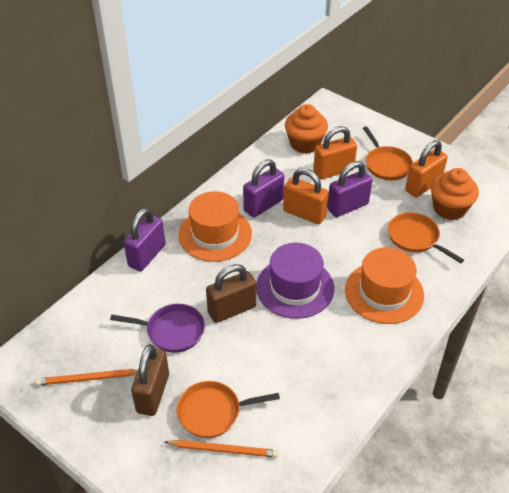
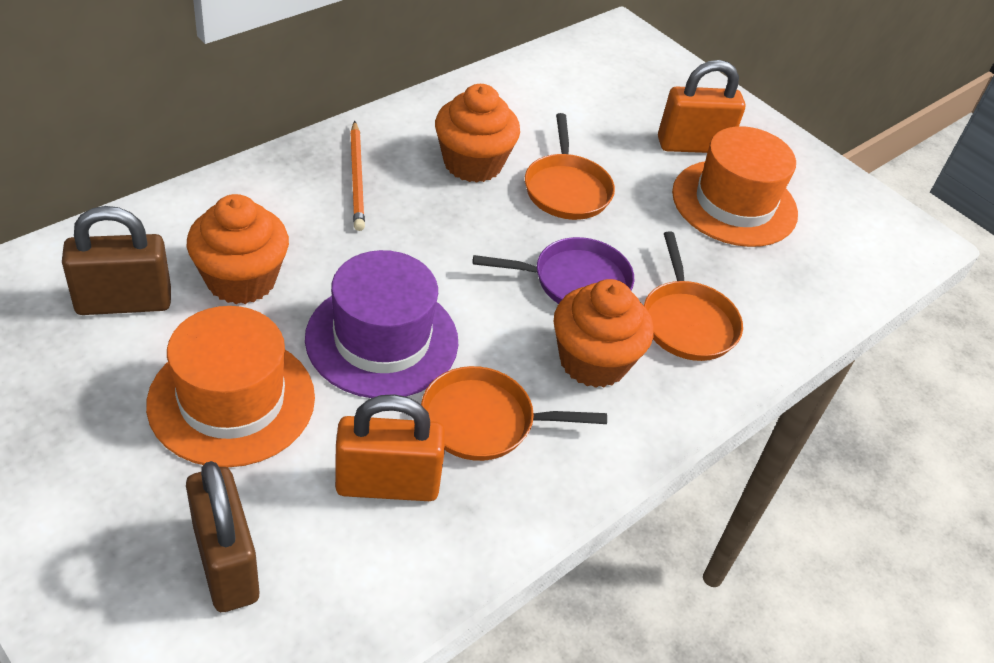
orange cupcake: [285,104,328,153] [431,168,479,220] = 2 -> [187,194,289,304] [435,84,520,183] [554,279,654,388] = 3
orange padlock: [283,168,329,224] [313,126,357,180] [405,140,448,197] = 3 -> [335,394,445,501] [658,60,745,153] = 2
orange pencil: [35,369,138,386] [164,440,279,458] = 2 -> [350,121,365,231] = 1
purple padlock: [124,208,165,272] [243,159,284,218] [327,161,372,217] = 3 -> none = 0

